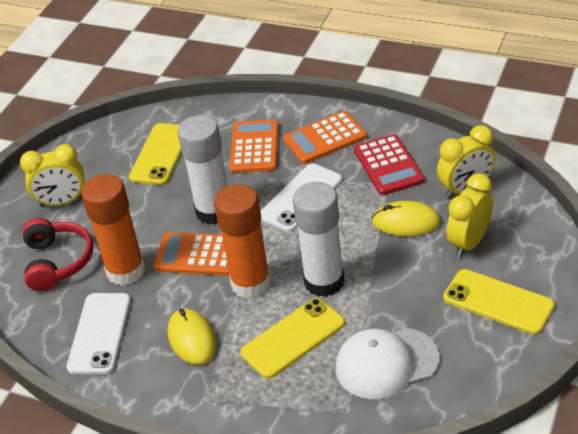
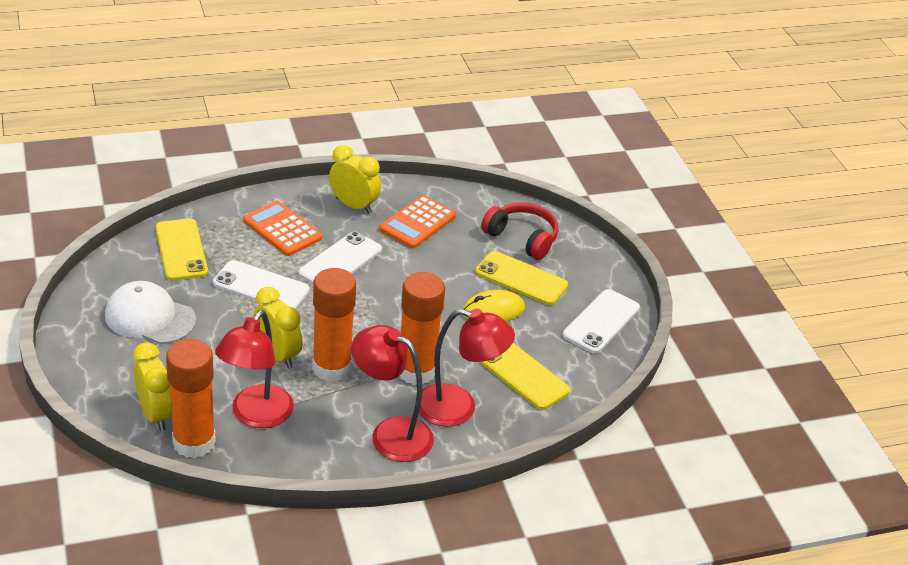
orange calculator: [153,232,230,276] [229,119,279,173] [283,111,367,164] = 3 -> [243,201,322,256] [379,195,456,248] = 2
orange glue stick: [81,174,145,286] [214,184,271,298] = 2 -> [166,339,216,458] [312,268,356,382] [400,272,445,385] = 3
red calculator: [354,134,425,195] = 1 -> none = 0
red lamp: none = 0 -> [215,310,294,428] [351,325,434,462] [419,309,515,427] = 3
white glue stick: [177,115,228,225] [293,182,344,297] = 2 -> none = 0
white phone: [67,293,131,374] [261,164,342,232] = 2 -> [213,260,310,309] [298,231,382,284] [563,289,640,354] = 3
yellow mouse: [168,308,217,365] [372,201,441,236] = 2 -> [463,290,525,322] = 1

